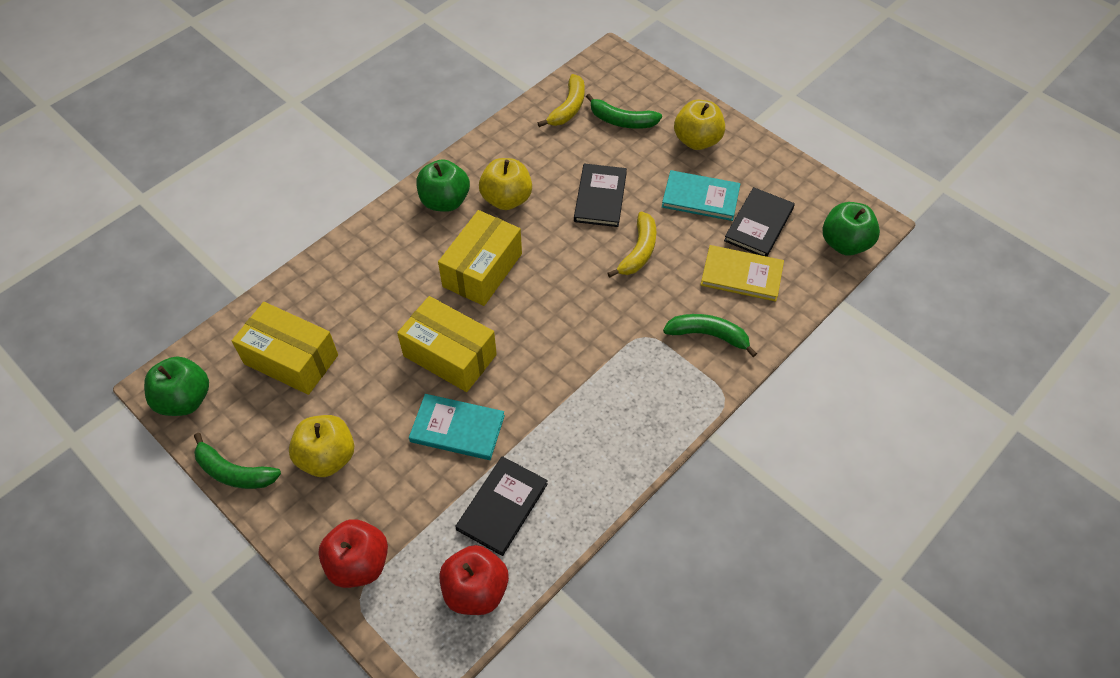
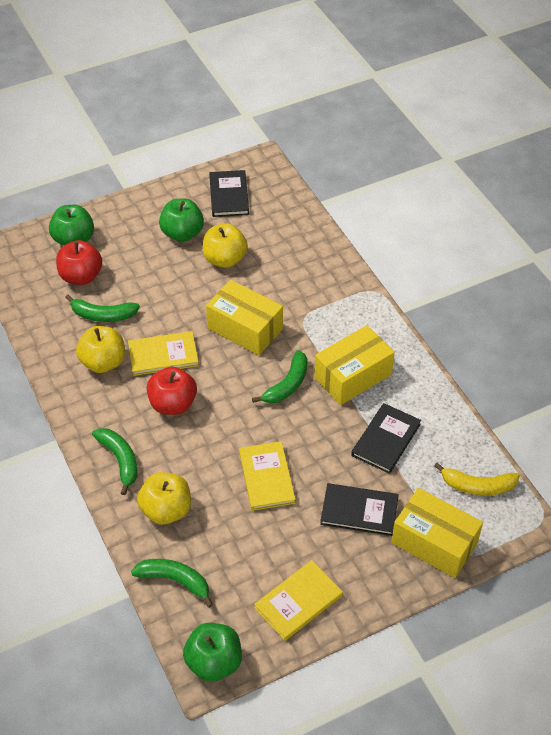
green banana: [194,433,281,489] [586,94,662,129] [663,314,757,357] = 3 -> [65,295,140,322] [92,428,137,495] [131,559,213,608] [252,350,307,403] = 4
turquoise book: [409,394,505,460] [662,170,740,221] = 2 -> none = 0
yellow banana: [538,74,585,127] [607,211,656,278] = 2 -> [434,463,520,495] = 1
yellow book: [701,245,784,302] = 1 -> [128,331,199,376] [239,441,296,511] [254,560,343,641] = 3

